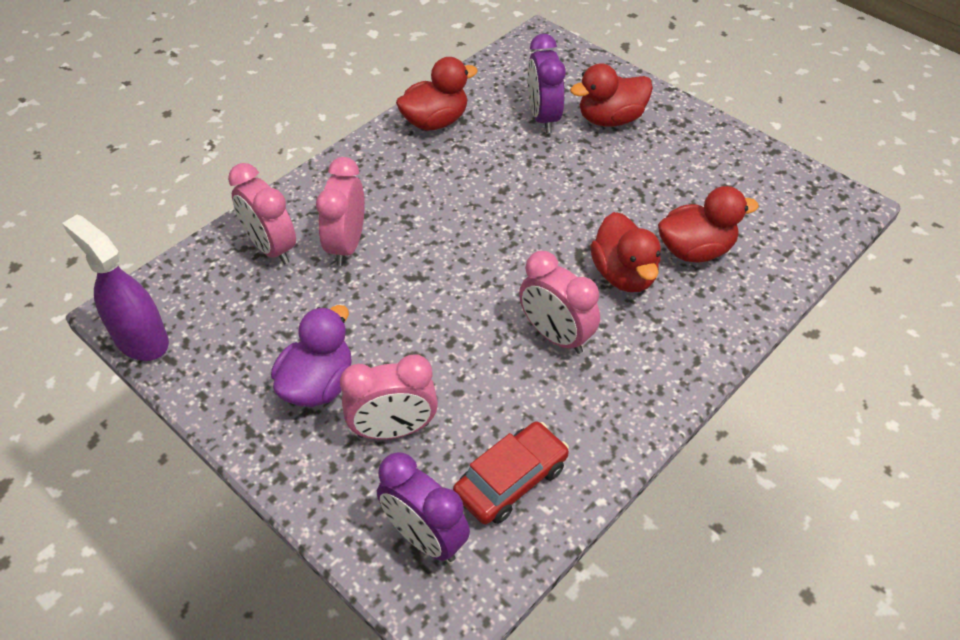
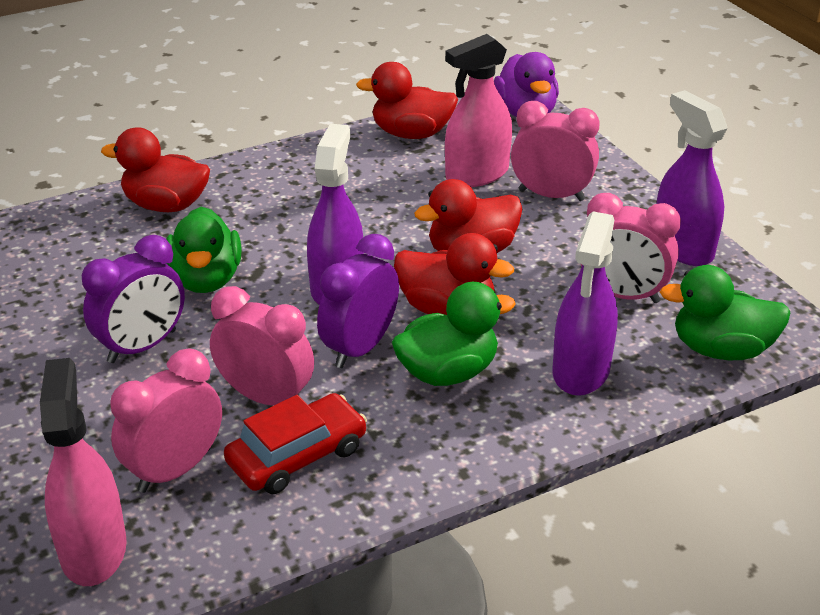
green duck: none = 0 -> [166,207,242,293] [392,282,516,386] [660,265,791,360] = 3
pink spray bottle: none = 0 -> [40,358,127,586] [445,34,512,187] = 2
purple spray bottle: [62,215,169,361] = 1 -> [307,124,364,305] [553,211,618,396] [656,90,727,266] = 3

